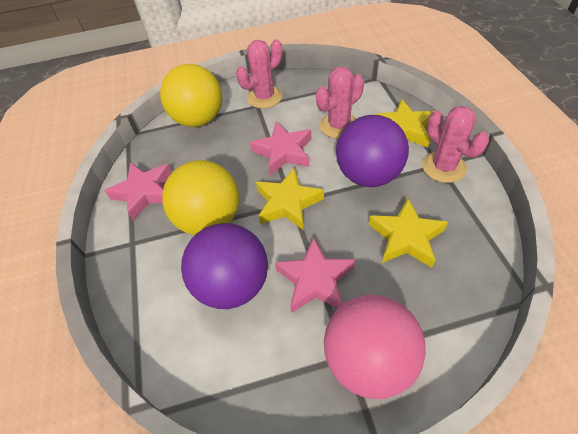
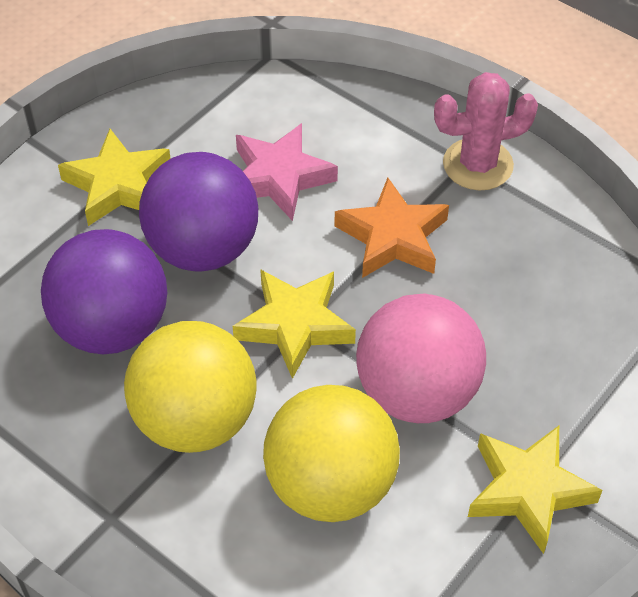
orange star: none = 0 -> [335,178,449,278] = 1
pink cactus: [236,39,283,109] [316,66,364,139] [422,106,489,183] = 3 -> [434,72,538,191] = 1
pink star: [105,163,172,220] [250,122,311,175] [275,237,355,313] = 3 -> [236,123,338,221] = 1

